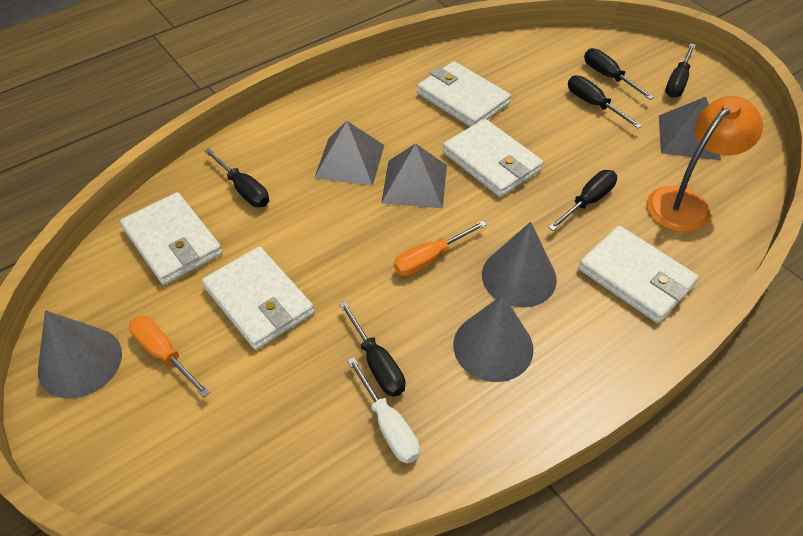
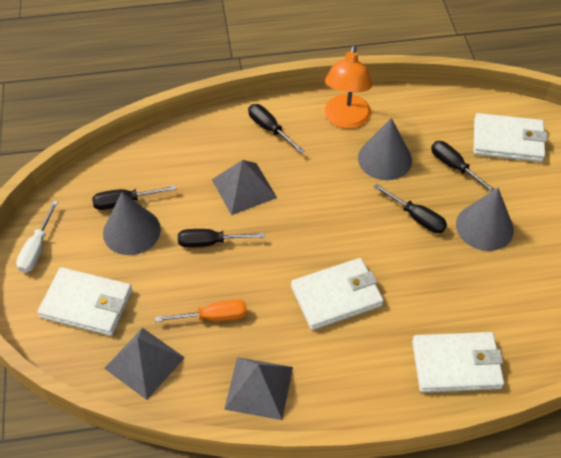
black screwdriver: [204,148,269,207] [339,301,405,397] [548,170,617,231] [568,75,642,129] [584,48,654,100] [665,43,696,98] = 6 -> [92,185,176,210] [178,229,265,248] [248,104,305,153] [374,184,447,233] [431,141,495,192] = 5
orange screwdriver: [129,316,210,397] [394,221,487,276] = 2 -> [155,299,247,322] = 1
white wallet: [120,192,222,285] [202,247,314,350] [417,61,511,127] [443,119,544,197] [578,226,699,323] = 5 -> [37,267,132,336] [291,258,384,330] [412,332,504,393] [474,113,547,162] = 4

